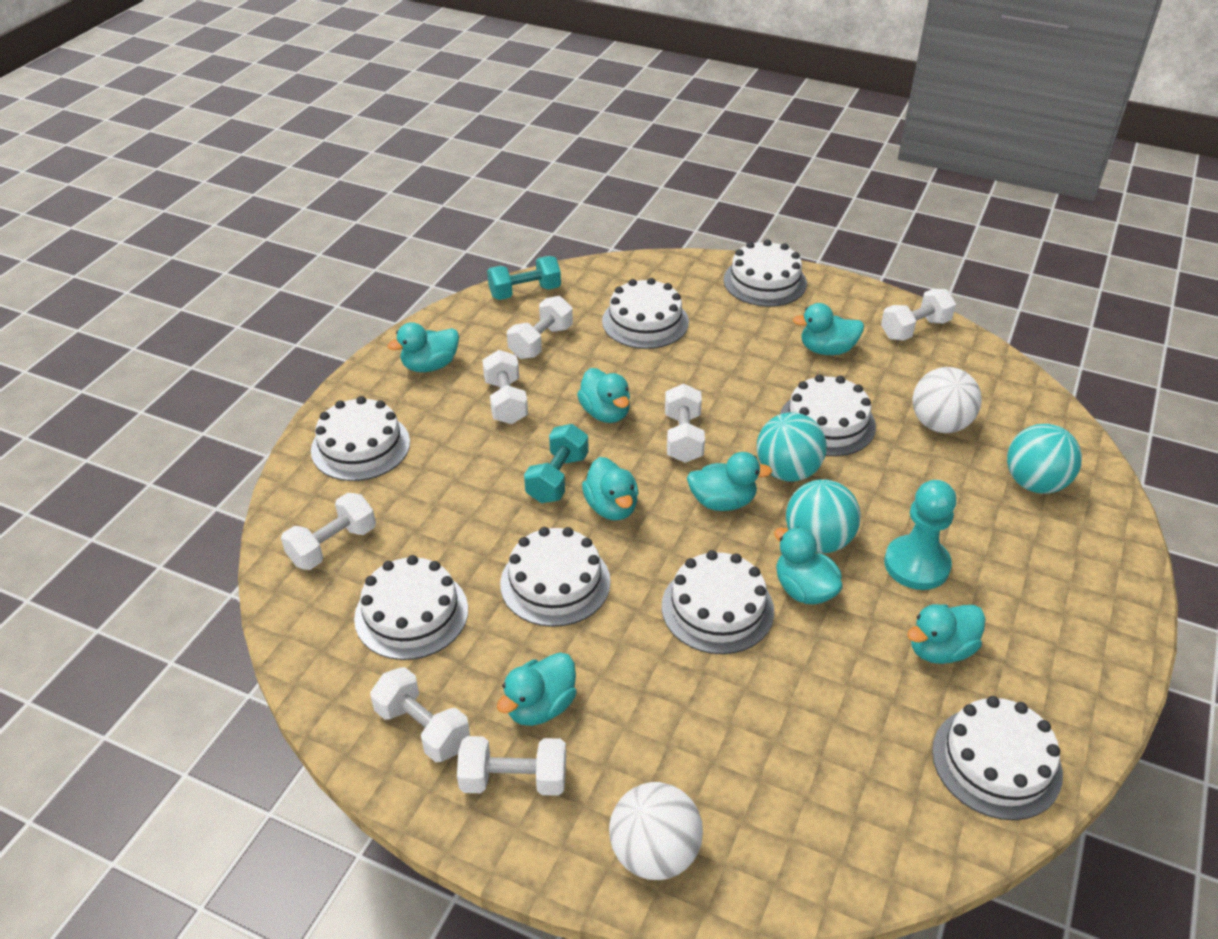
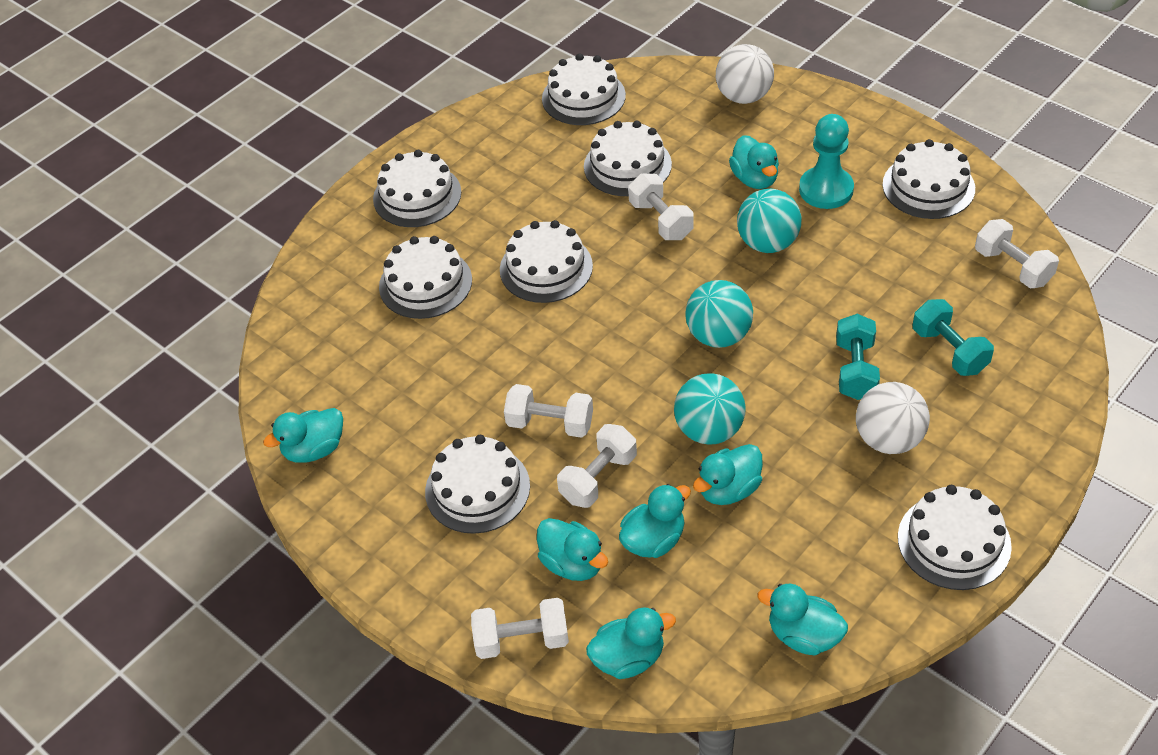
turquoise duck: [388,322,459,372] [497,652,577,726] [577,368,630,423] [582,457,639,521] [687,452,772,511] [774,527,842,605] [793,303,864,355] [907,604,986,664] = 8 -> [263,408,343,463] [537,518,608,581] [586,607,676,679] [619,484,691,558] [693,444,763,505] [729,135,779,189] [757,584,848,656] = 7
white dumbbell: [281,493,376,570] [370,667,470,762] [457,736,566,796] [482,350,528,424] [507,296,573,359] [665,384,705,463] [881,289,956,341] = 7 -> [471,598,569,659] [504,384,593,438] [557,424,637,508] [628,173,694,240] [975,219,1059,288] = 5

